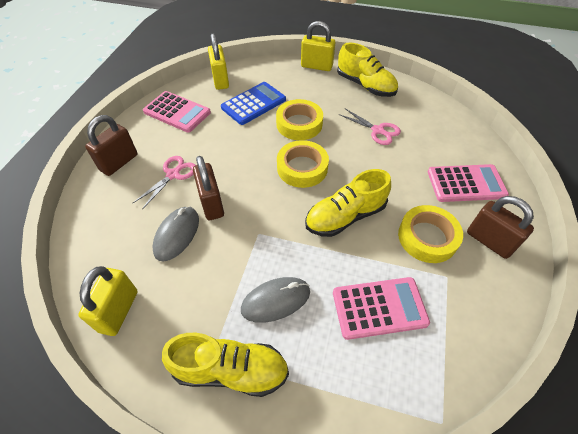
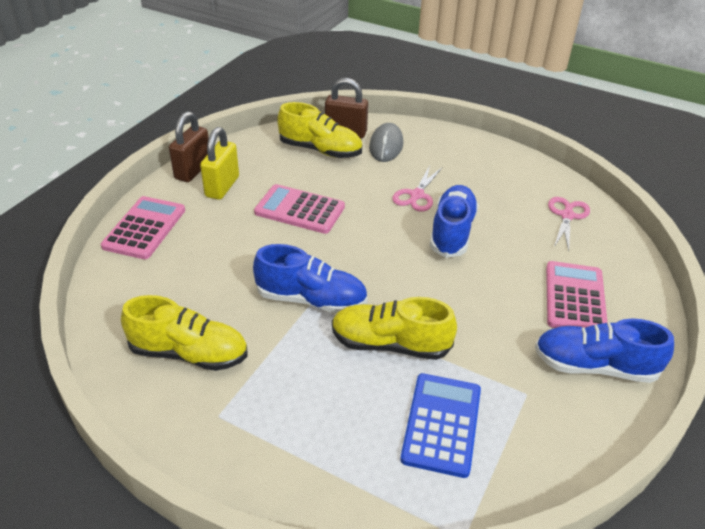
blue shoe: none = 0 -> [253,244,368,314] [430,185,479,258] [535,318,674,383] = 3
brown padlock: [85,115,137,176] [193,156,224,220] [467,196,534,259] = 3 -> [169,111,209,182] [325,78,368,139] = 2
grey mouse: [153,206,199,261] [241,277,310,323] = 2 -> [369,123,403,162] = 1
yellow padlock: [78,266,138,336] [208,33,229,90] [301,21,335,71] = 3 -> [200,127,239,200] = 1
yellow tape: [276,99,323,140] [277,140,329,188] [398,205,463,263] = 3 -> none = 0

